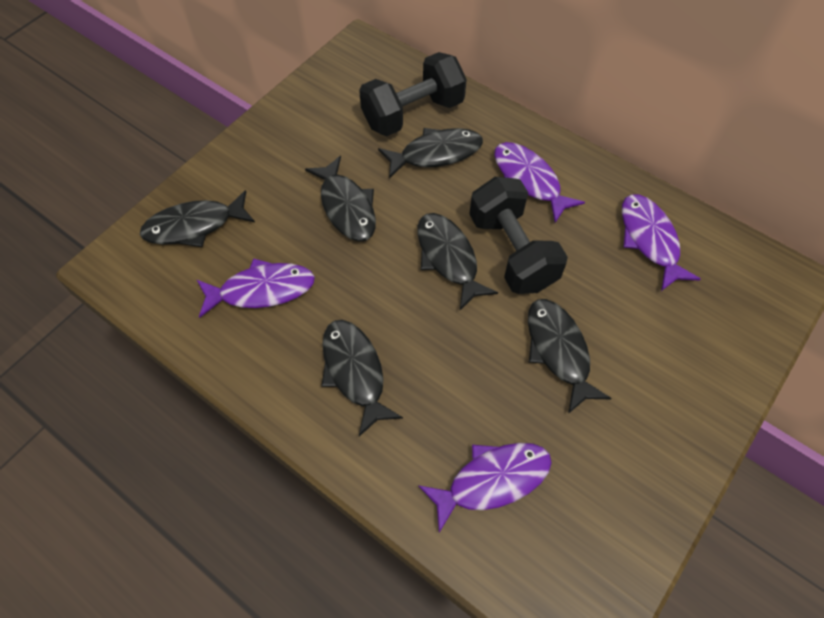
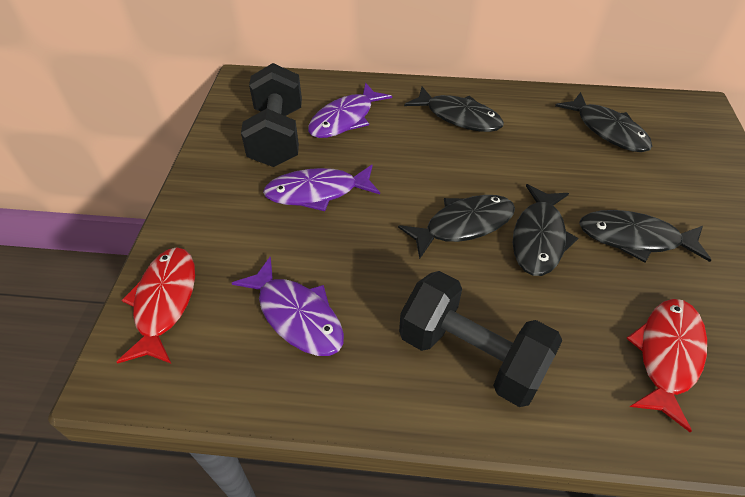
black fish: [140,190,255,247] [305,156,376,241] [321,320,403,436] [378,128,483,179] [417,213,498,310] [528,299,612,414] = 6 -> [398,195,515,259] [404,87,504,132] [513,184,578,276] [555,92,652,152] [579,210,711,263] = 5
purple fish: [197,258,315,318] [418,443,552,533] [494,142,585,223] [622,195,701,291] = 4 -> [232,257,344,356] [263,165,380,211] [308,83,392,138] = 3
red fish: none = 0 -> [117,247,195,364] [626,299,707,432] = 2

